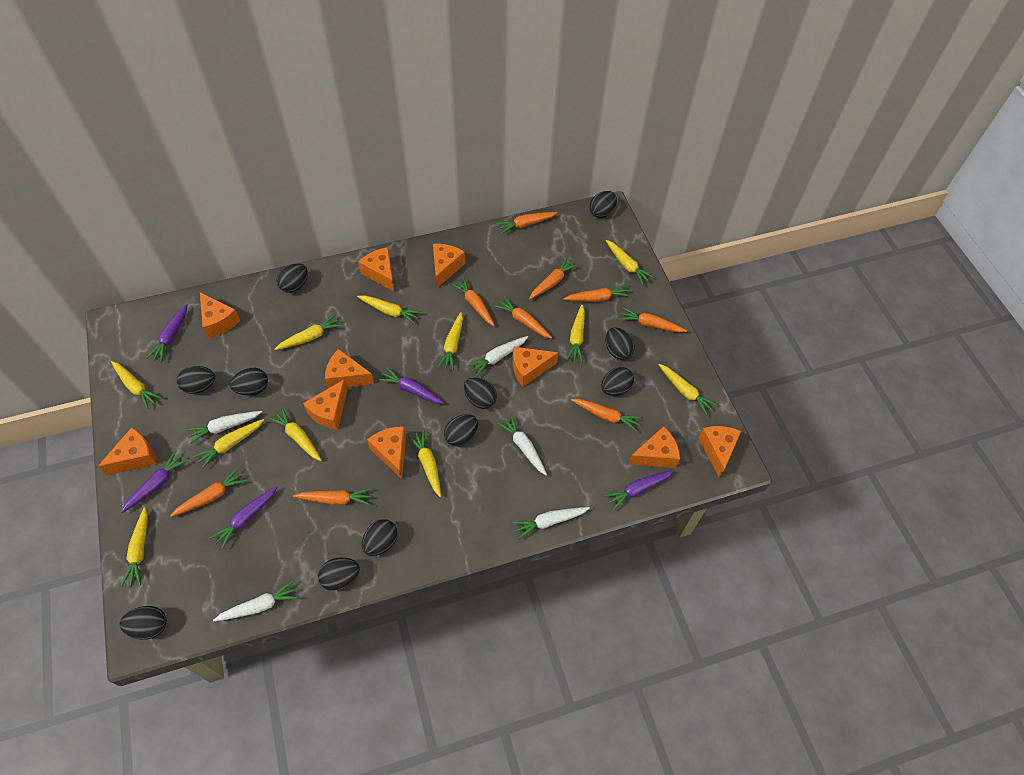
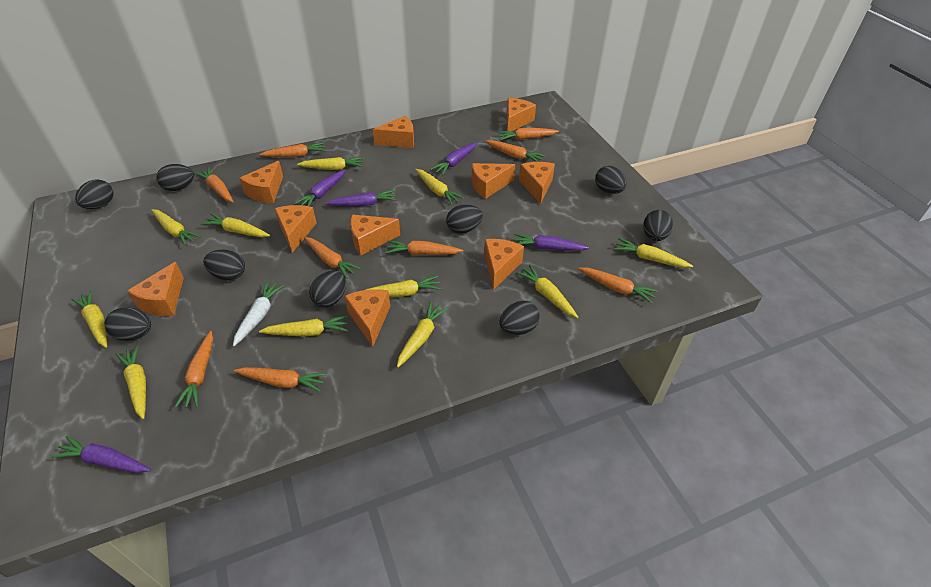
black egg: [119,606,167,640] [177,366,215,394] [230,368,268,396] [277,263,308,293] [318,558,360,591] [362,519,398,556] [444,414,478,447] [464,377,497,409] [589,191,617,218] [601,367,634,396] [606,327,634,360] = 11 -> [75,180,113,209] [104,307,151,341] [157,164,194,191] [204,250,245,281] [309,271,346,307] [446,205,483,233] [499,301,540,335] [595,166,626,194] [643,210,673,241] = 9
white carrot: [186,411,262,444] [213,580,299,622] [467,336,528,377] [497,415,547,476] [513,507,590,539] = 5 -> [233,281,284,346] = 1

